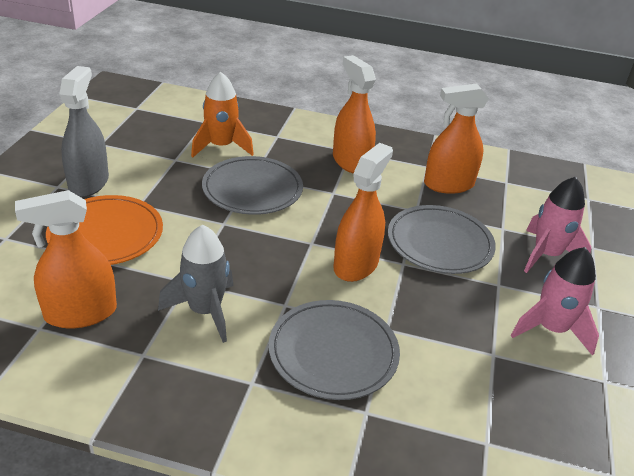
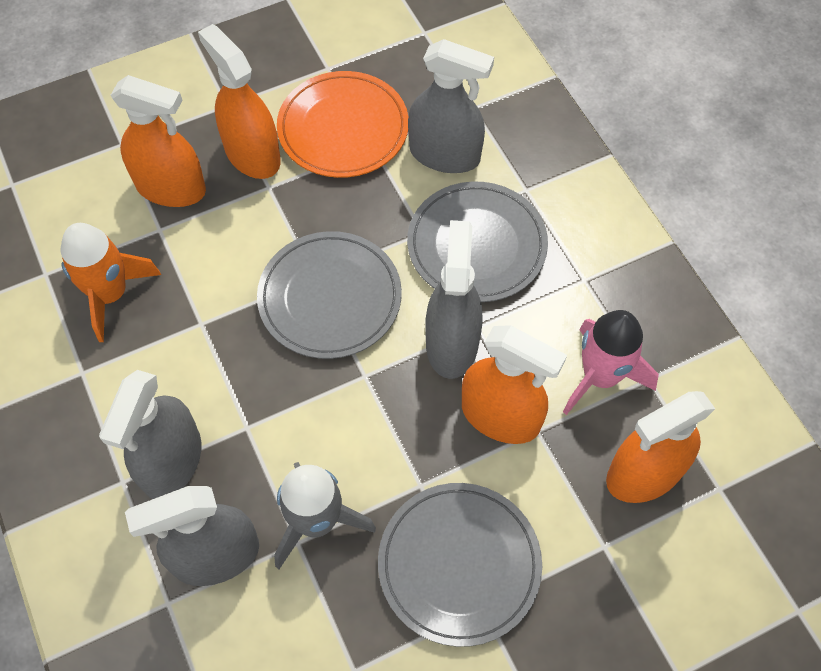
grey spray bottle: [59,66,109,197] = 1 -> [99,370,201,499] [125,486,259,586] [408,39,494,173] [425,220,483,379] = 4
pink rocket: [511,247,599,356] [524,177,591,273] = 2 -> [563,310,659,415] = 1

